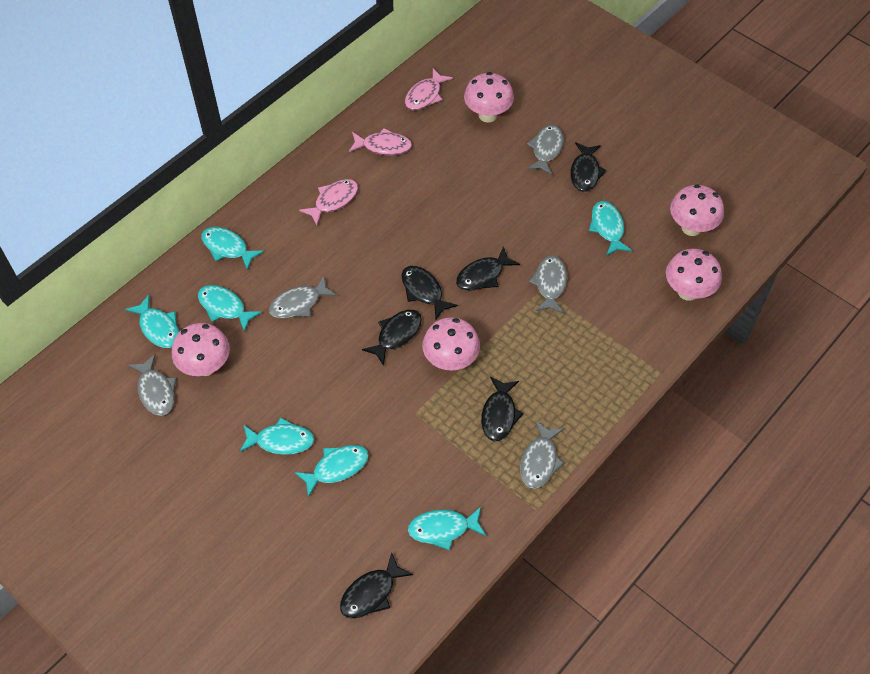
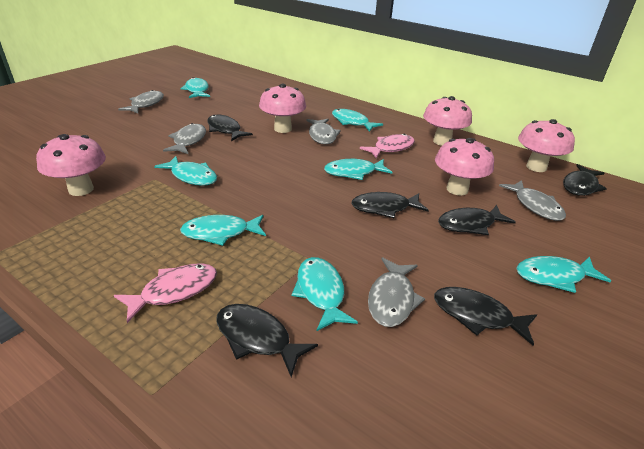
pink fish: [299,179,358,226] [349,128,412,155] [405,68,453,111] = 3 -> [114,263,217,323] [360,134,415,158] = 2

